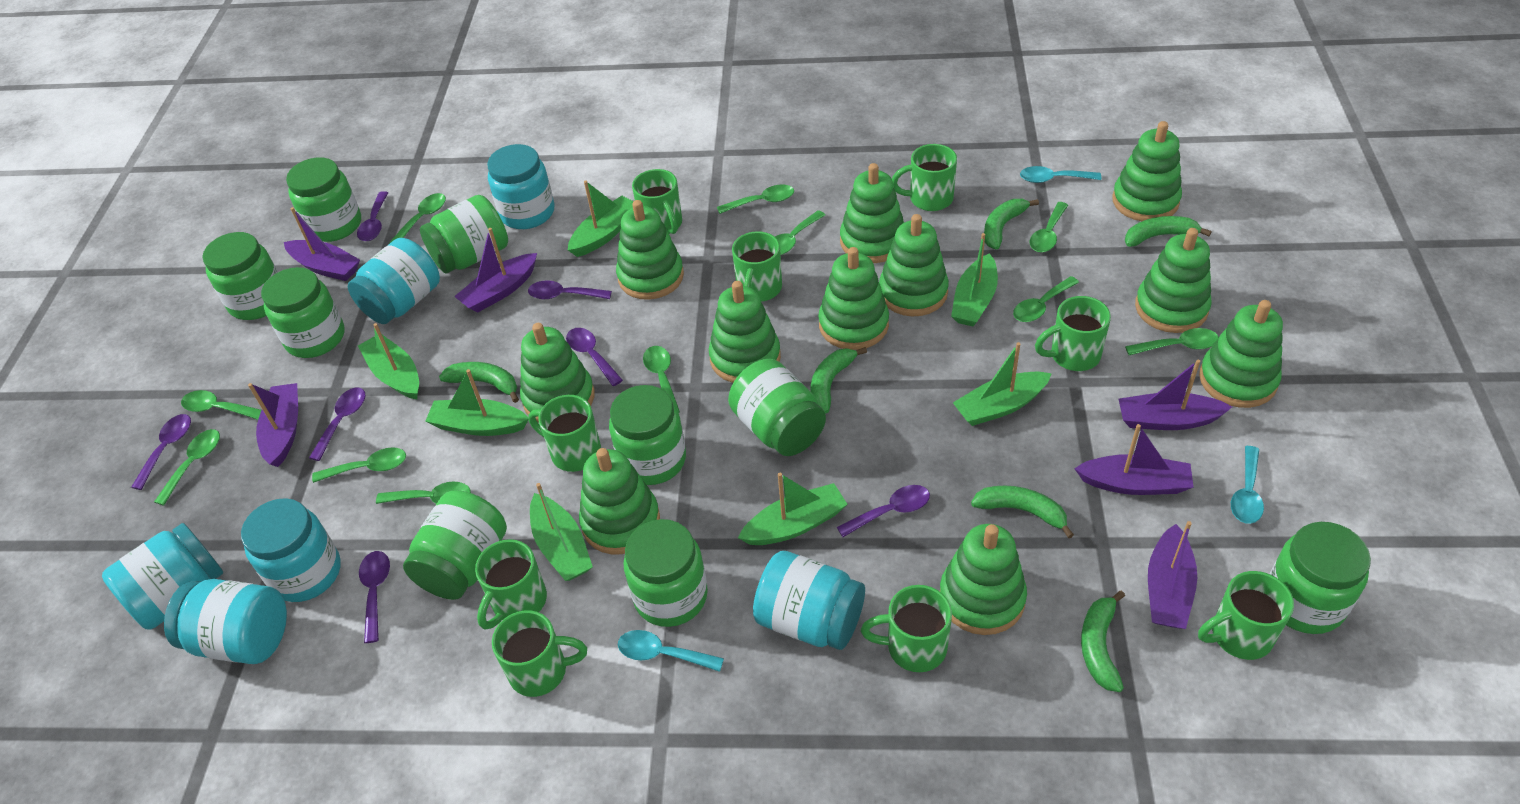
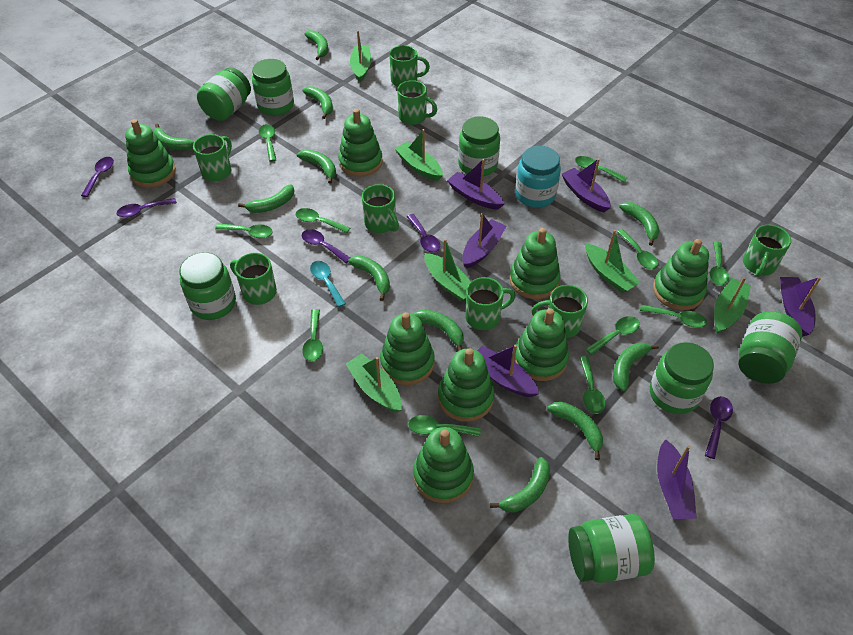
green banana: [439,362,519,403] [811,347,867,413] [971,486,1074,538] [984,199,1039,250] [1081,590,1125,692] [1125,216,1212,247] = 6 -> [153,124,195,150] [238,184,294,213] [297,150,336,184] [302,86,333,119] [305,30,328,60] [348,256,390,301] [413,309,464,351] [490,457,550,513] [547,402,603,460] [613,343,659,391] [619,202,659,246] = 11
green boat: [358,323,419,399] [426,369,529,436] [530,483,593,581] [568,181,634,257] [738,473,847,545] [951,233,998,326] [953,342,1052,426] = 7 -> [346,353,402,412] [350,30,371,82] [395,129,443,181] [424,239,471,301] [585,230,640,293] [714,277,751,333] = 6
green jar: [203,232,278,320] [261,267,344,358] [286,157,361,242] [403,490,507,600] [420,195,508,274] [609,385,686,485] [623,519,708,627] [728,359,826,456] [1270,522,1371,634] = 9 -> [179,252,236,320] [197,67,251,121] [252,59,294,116] [458,117,500,176] [568,514,655,583] [650,342,714,414] [738,311,802,384] = 7
green mug: [475,539,547,630] [492,610,587,697] [528,395,601,472] [632,169,682,234] [732,231,782,302] [861,585,952,672] [892,144,957,211] [1035,296,1111,371] [1198,571,1294,660] = 9 -> [193,134,232,181] [230,253,277,305] [362,184,399,233] [389,45,430,87] [397,80,438,125] [465,277,516,330] [531,285,588,338] [743,225,791,277] = 8
green stacking toy: [520,323,594,423] [579,448,660,554] [616,200,684,300] [709,281,781,383] [818,247,889,350] [840,163,904,263] [879,214,949,316] [940,524,1027,635] [1112,121,1182,221] [1135,228,1212,333] [1199,300,1283,408] = 11 -> [125,119,176,188] [338,109,383,177] [380,312,435,385] [413,427,474,503] [438,349,494,422] [509,228,561,299] [514,308,569,381] [653,239,709,310] = 8
purple spoon: [131,414,191,490] [309,388,366,461] [357,191,388,241] [359,551,390,643] [528,280,612,299] [566,328,623,386] [837,485,930,537] = 7 -> [81,157,114,197] [117,198,177,218] [302,229,350,263] [407,214,440,252] [705,396,733,459] = 5
turquoise jar: [102,523,223,630] [164,579,287,664] [241,498,341,602] [348,238,440,324] [487,144,554,229] [753,551,865,650] = 6 -> [515,146,561,208] = 1
turquoise spoon: [618,630,724,672] [1020,166,1101,183] [1231,446,1264,524] = 3 -> [310,261,346,307] = 1

